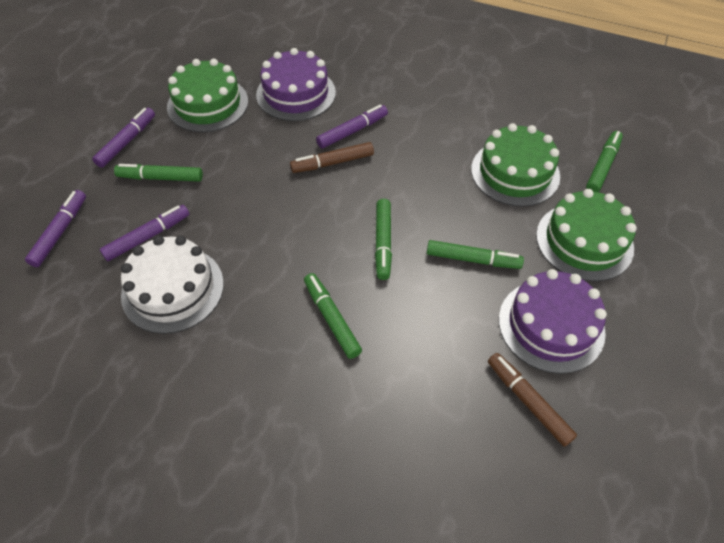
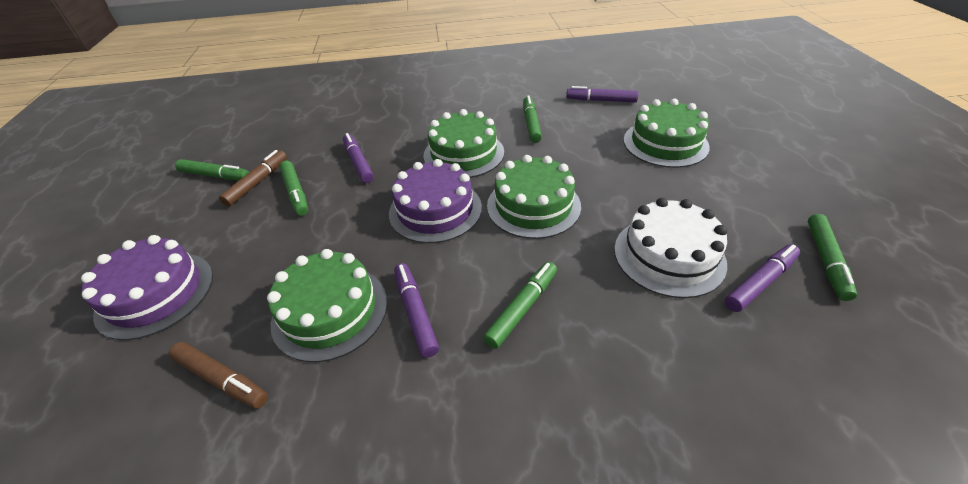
green cake: [167,59,248,132] [471,123,560,207] [536,189,637,281] = 3 -> [267,249,387,362] [424,109,504,178] [487,155,581,239] [623,99,710,168] = 4

